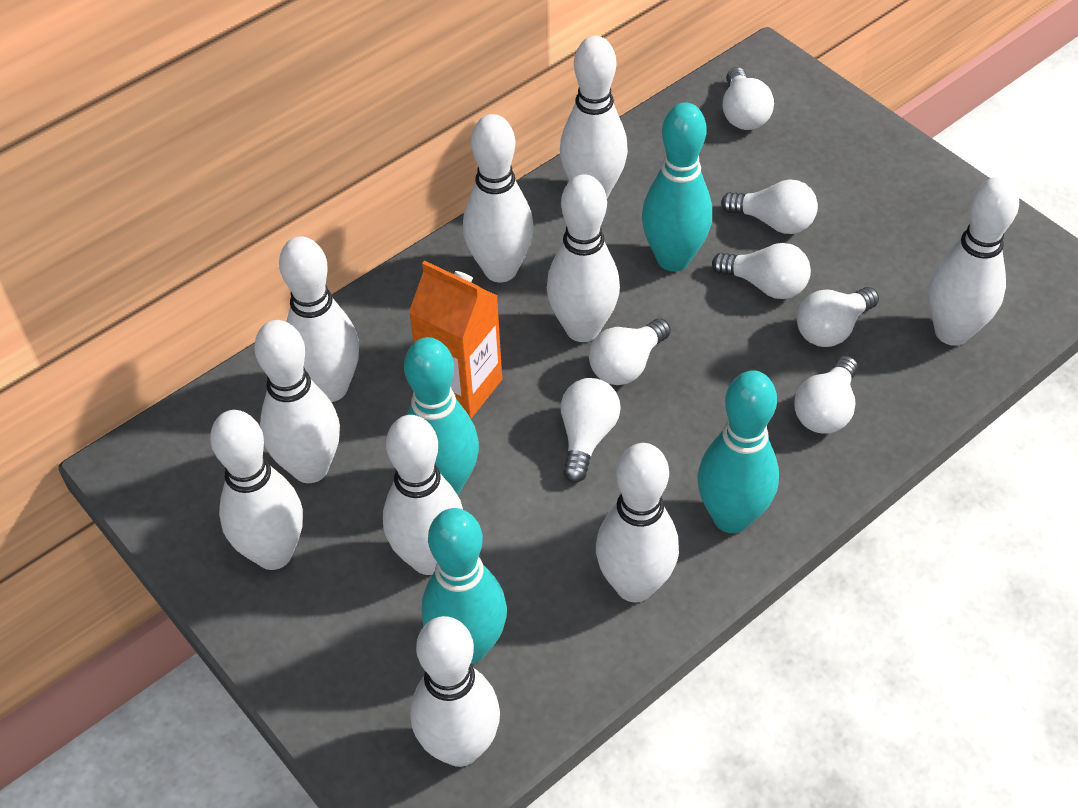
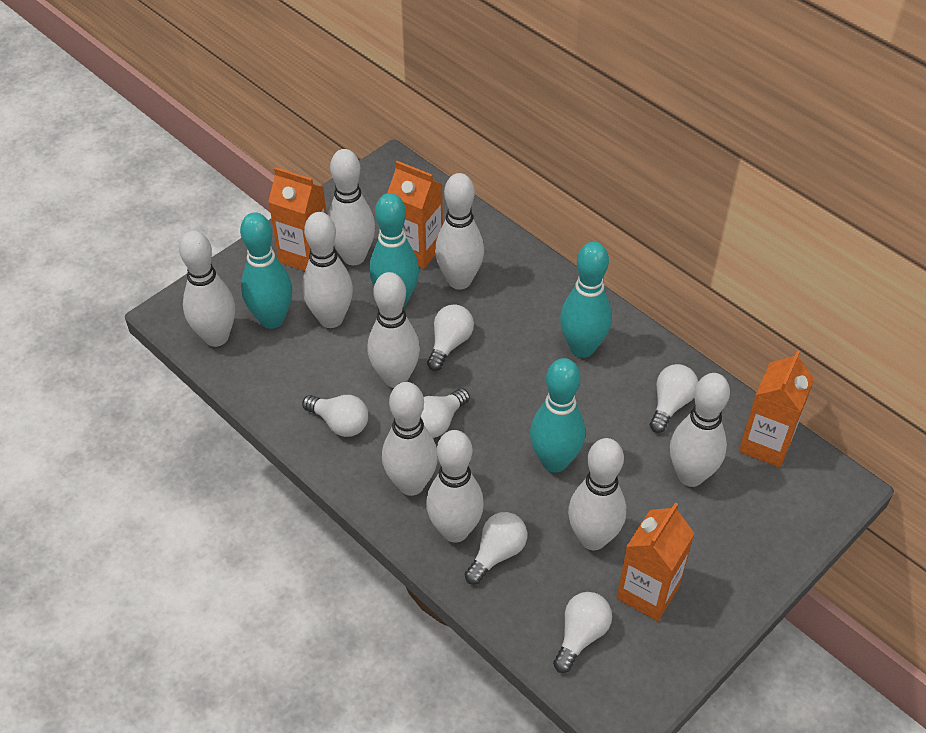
orange carton: [409,261,502,419] = 1 -> [268,167,326,271] [387,161,443,269] [616,503,695,621] [739,350,814,468] = 4
white bowling pin: [210,410,303,570] [254,320,340,483] [279,236,359,402] [383,415,463,575] [410,616,500,767] [463,114,534,282] [547,174,620,342] [560,36,628,198] [596,443,679,602] [928,177,1019,346] = 10 -> [179,231,235,347] [302,212,353,328] [328,149,376,265] [367,272,420,388] [382,382,438,496] [426,430,484,543] [435,173,484,290] [568,438,626,550] [670,373,730,487] = 9
white light bulb: [561,378,621,483] [589,318,671,385] [712,243,811,299] [721,179,818,234] [723,67,774,130] [794,356,858,434] [797,287,879,347] = 7 -> [302,395,368,437] [421,388,470,438] [427,304,474,371] [465,512,527,585] [553,592,612,673] [650,364,698,433] = 6

